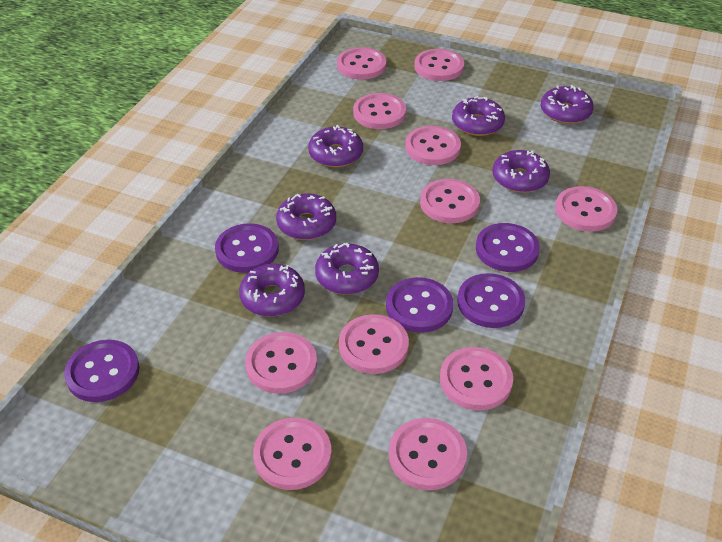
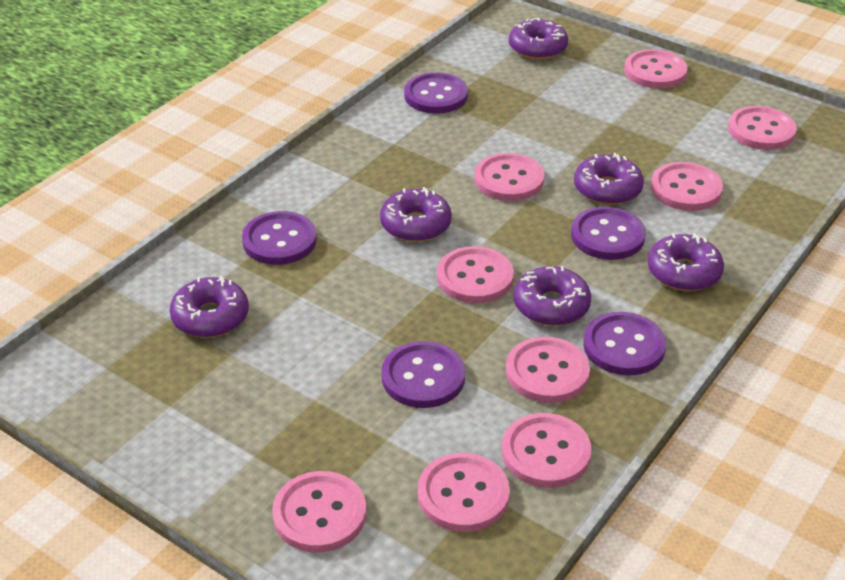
pink button: [245,332,317,394] [253,418,332,490] [337,47,386,80] [339,314,409,374] [353,93,406,129] [389,418,467,490] [405,126,461,165] [414,49,464,81] [420,179,480,223] [440,347,513,410] [555,186,617,232] = 11 -> [272,471,366,553] [418,453,510,532] [437,246,514,303] [474,153,545,201] [502,413,592,488] [506,337,590,403] [624,49,688,89] [651,162,723,211] [728,106,797,150] = 9
purple donut: [239,264,305,317] [276,194,336,240] [308,125,363,167] [315,243,379,295] [452,96,505,136] [493,150,550,193] [541,85,594,124] = 7 -> [169,276,249,338] [380,187,452,242] [509,18,568,60] [514,266,591,326] [574,153,644,205] [648,233,724,291] = 6

